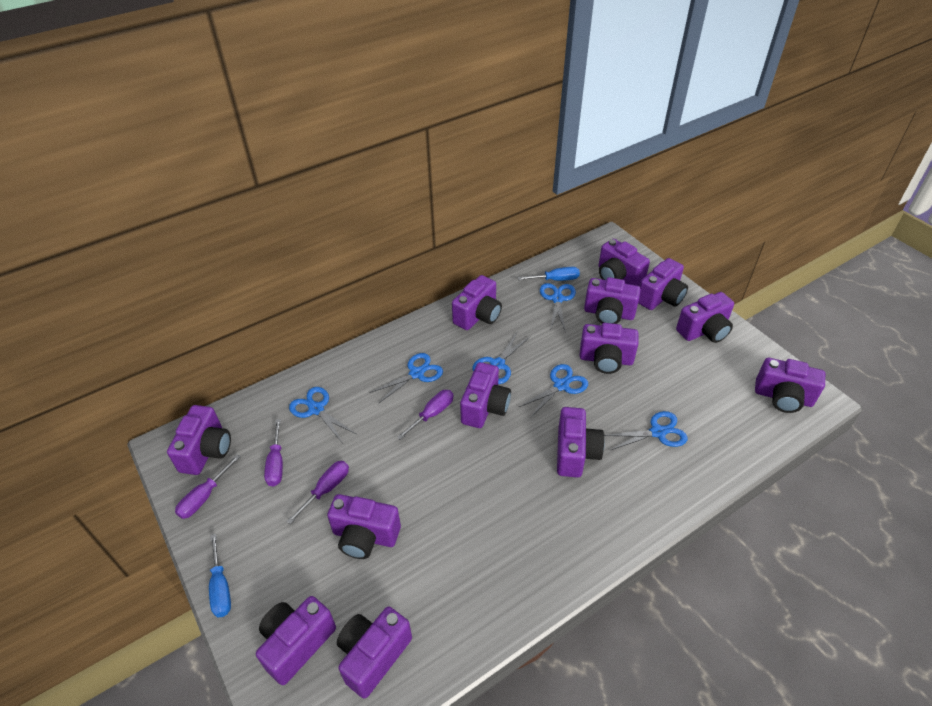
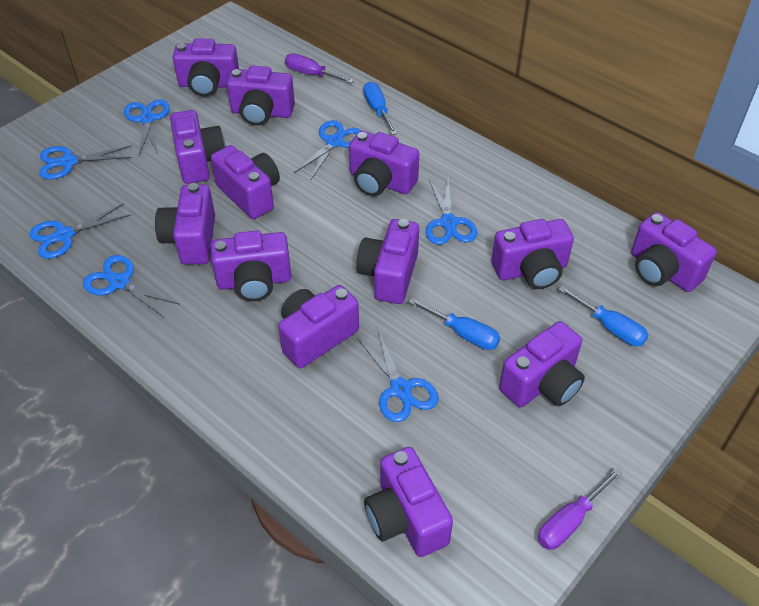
blue scissors: [289,387,356,442] [369,353,443,404] [472,331,531,384] [519,364,588,418] [540,283,576,330] [604,411,688,450] = 6 -> [29,203,131,259] [39,146,132,180] [83,255,180,318] [124,99,170,157] [294,120,362,181] [357,328,439,422] [425,178,478,245] = 7
blue screwdriver: [209,534,231,617] [518,267,580,281] = 2 -> [363,82,397,135] [409,298,500,350] [558,286,649,346] = 3
purple screwdriver: [175,455,241,519] [264,419,283,487] [286,461,349,524] [397,390,453,440] = 4 -> [285,53,354,83] [538,468,622,550] = 2

